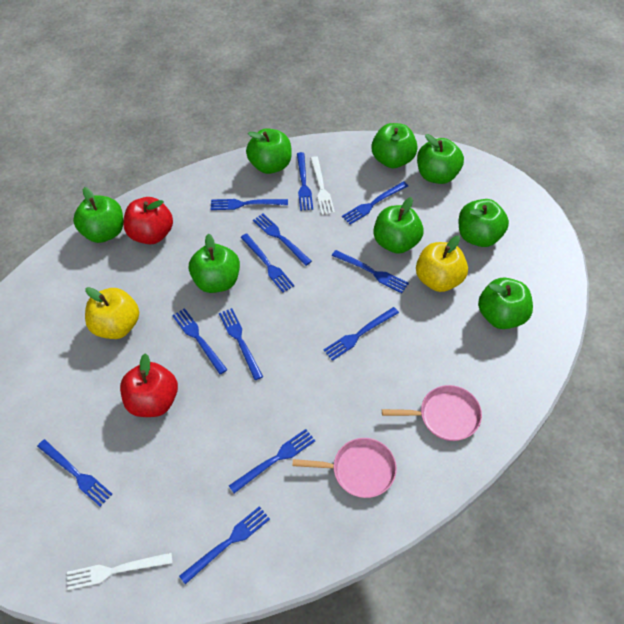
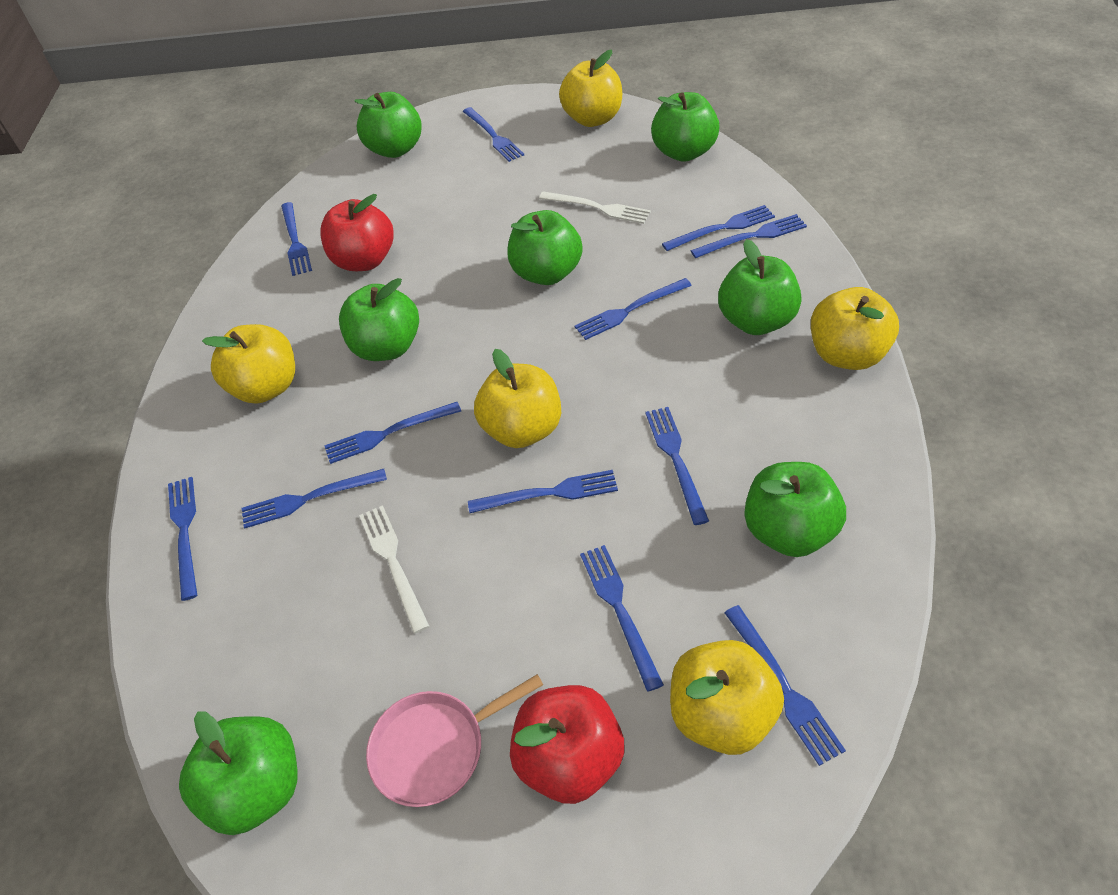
green apple: [73,187,123,243] [189,234,240,293] [246,128,292,174] [371,123,418,168] [373,197,424,254] [417,134,464,184] [459,199,509,247] [478,278,533,329] = 8 -> [179,711,298,835] [339,278,419,361] [354,92,422,158] [508,210,583,285] [651,92,720,162] [718,239,801,335] [744,462,846,557] = 7
pink pan: [292,438,397,498] [382,385,482,441] = 2 -> [366,674,543,807] = 1
yellow apple: [85,287,139,339] [416,236,468,292] = 2 -> [202,324,295,403] [474,349,561,448] [559,50,622,127] [670,640,784,755] [811,287,899,370] = 5

